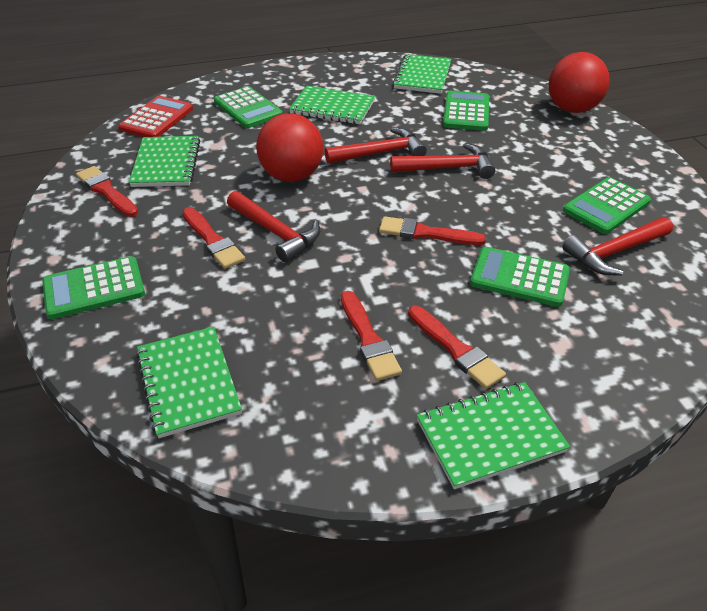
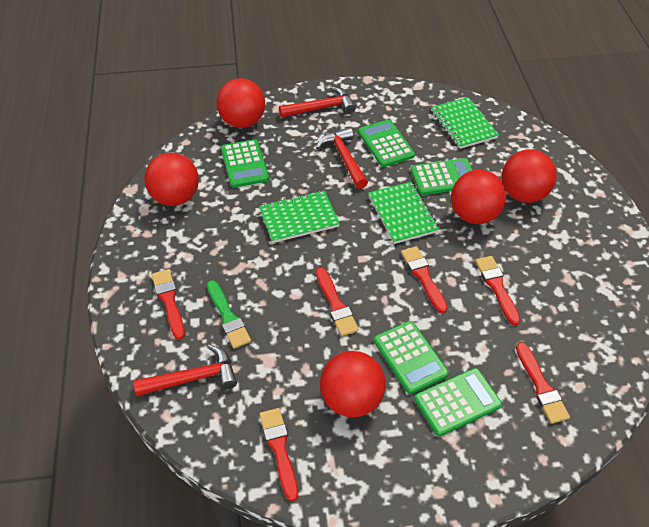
green brush: none = 0 -> [207,280,251,349] = 1
green notebook: [129,136,200,187] [136,327,242,438] [289,86,375,124] [393,54,451,94] [417,382,570,489] = 5 -> [259,190,340,243] [368,182,439,244] [431,97,499,149] = 3
red ball: [256,113,323,182] [548,52,610,113] = 2 -> [144,153,199,206] [216,78,265,128] [320,351,386,417] [451,170,506,224] [502,149,557,203] = 5
red brush: [76,166,138,217] [182,207,245,269] [341,291,402,381] [379,216,486,245] [408,306,506,389] = 5 -> [152,269,185,339] [260,408,298,501] [316,268,359,336] [401,246,448,313] [476,256,520,326] [516,342,570,424] = 6
red calculator: [118,96,193,137] = 1 -> none = 0
red hammer: [227,191,320,262] [325,127,427,164] [390,143,495,179] [562,217,673,276] = 4 -> [133,344,237,396] [279,86,356,118] [316,127,368,189] = 3

